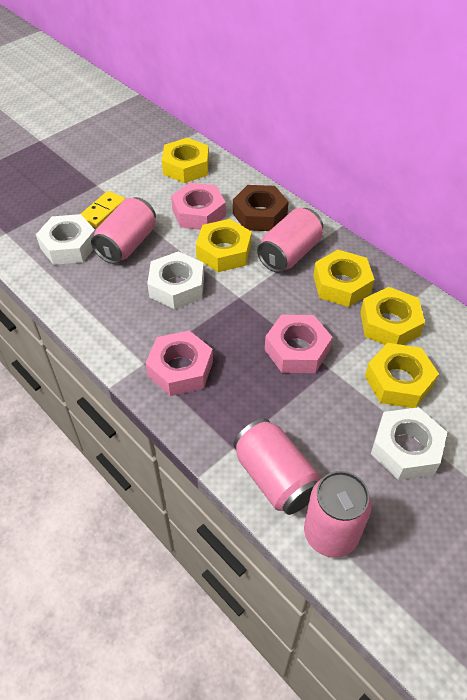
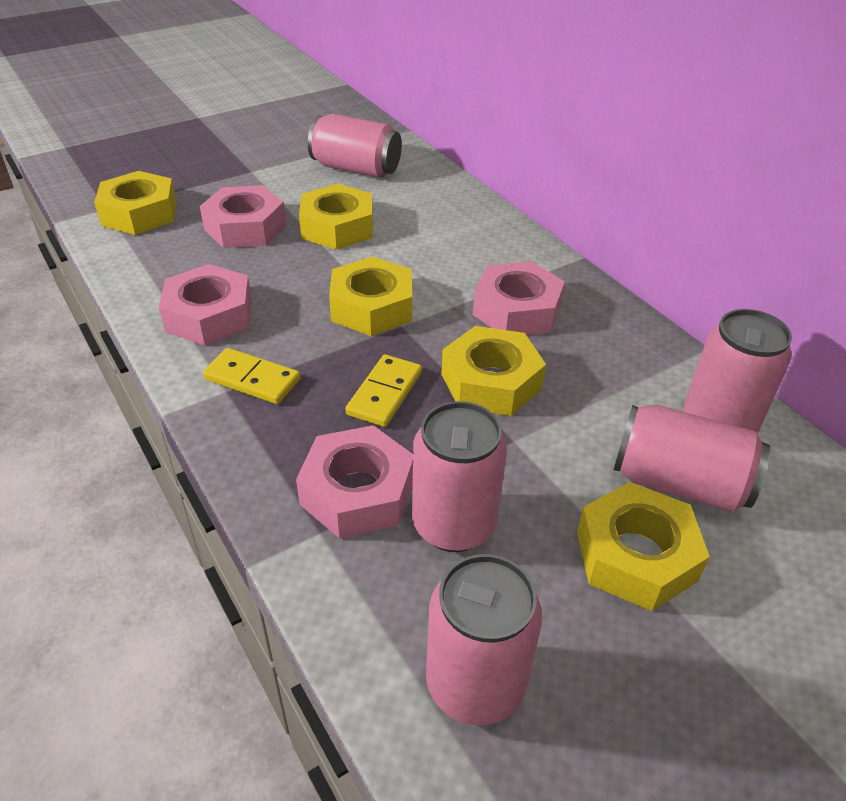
brown nut: [233,185,288,231] = 1 -> none = 0
pink can: [91,197,156,264] [233,418,320,515] [257,208,323,273] [304,471,372,558] = 4 -> [308,114,402,178] [412,401,507,552] [426,554,542,725] [614,404,770,512] [684,309,792,433] = 5
pink nut: [145,331,213,396] [171,183,226,230] [265,315,332,373] = 3 -> [159,264,252,346] [200,185,286,248] [296,425,413,539] [473,261,565,335] = 4
white nut: [36,214,95,265] [147,251,204,310] [371,407,447,480] = 3 -> none = 0
yellow domino: [81,191,125,228] = 1 -> [203,348,300,404] [346,354,422,427] = 2

